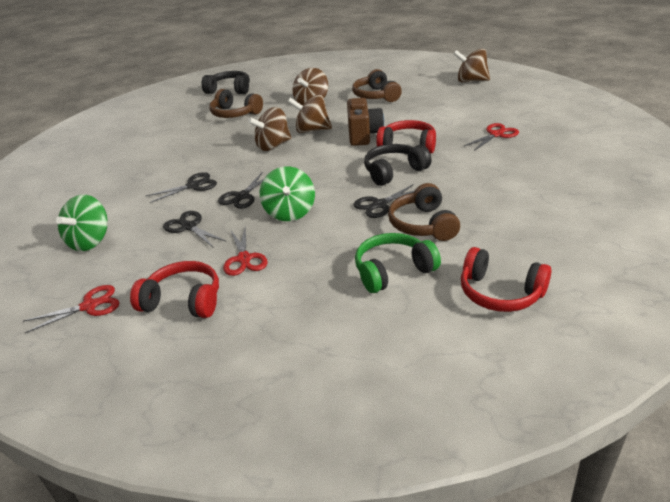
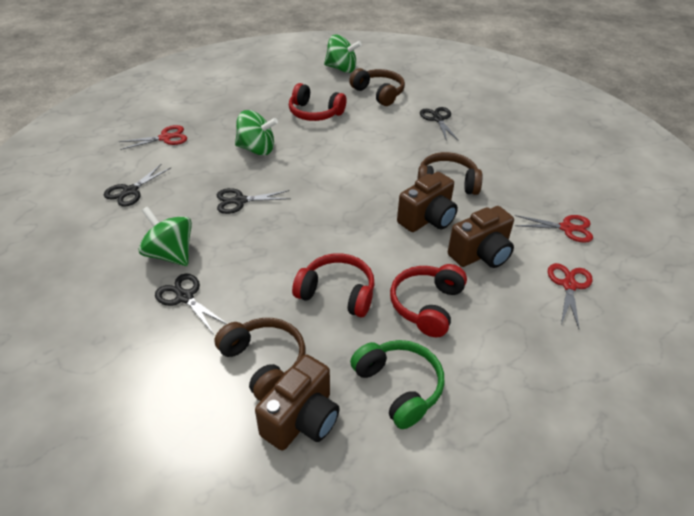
black headphones: [202,71,250,94] [364,144,431,186] = 2 -> none = 0
brown camera: [347,98,384,146] = 1 -> [255,354,340,451] [397,172,458,232] [448,206,514,268] = 3
brown spinning top: [248,107,291,151] [288,94,332,133] [293,68,328,106] [454,49,490,82] = 4 -> none = 0
green spinning top: [56,195,108,251] [260,166,315,221] = 2 -> [138,207,192,266] [235,110,278,155] [324,34,362,73] = 3

